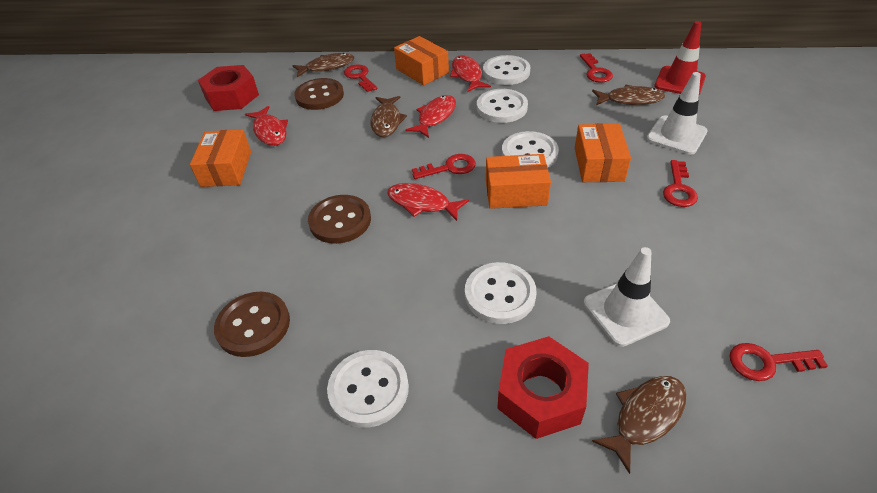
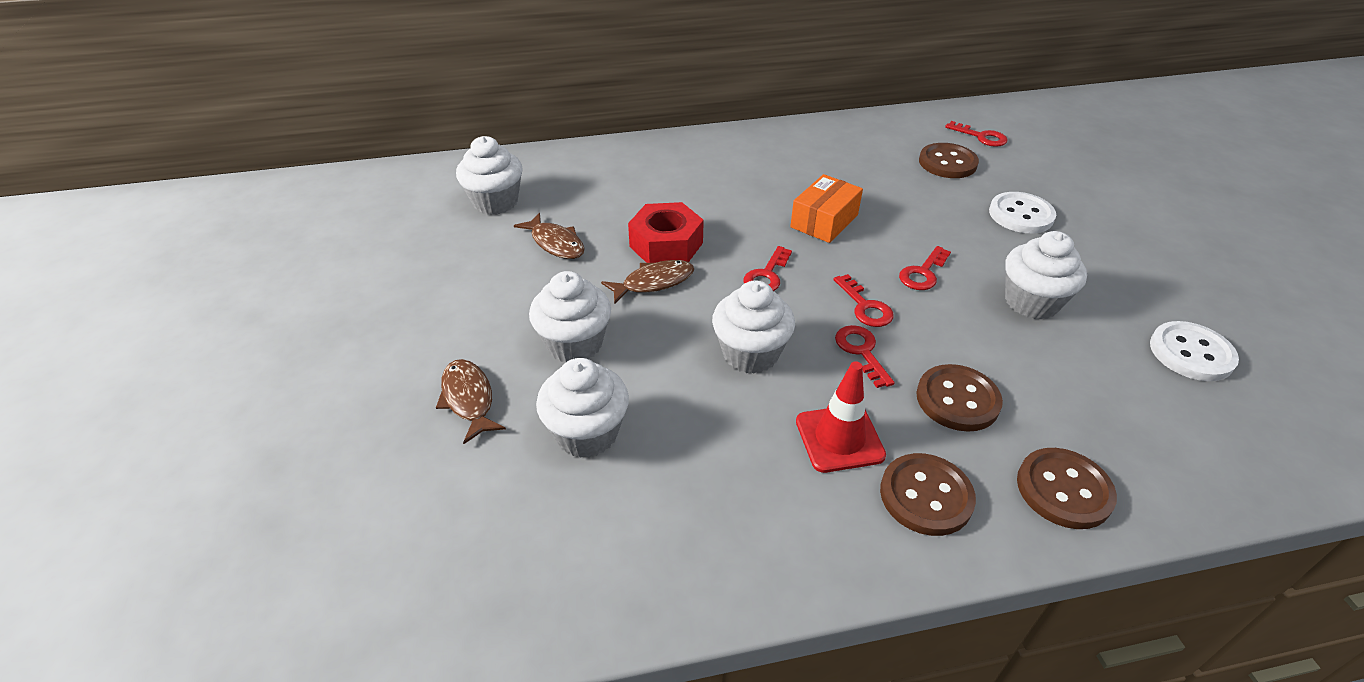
brown button: [214,292,290,357] [294,78,344,110] [308,195,371,244] = 3 -> [880,453,976,536] [916,364,1003,432] [919,143,979,178] [1017,448,1117,529] = 4
brown fish: [292,53,354,77] [371,96,407,137] [592,85,665,105] [592,376,687,474] = 4 -> [436,359,506,444] [514,213,585,259] [601,260,694,304] = 3
orange box: [190,129,251,187] [394,36,449,85] [486,154,551,209] [575,124,631,182] = 4 -> [790,174,863,243] = 1
red fish: [245,106,288,146] [387,183,469,221] [406,95,456,138] [450,55,491,92] = 4 -> none = 0
red nut: [198,65,259,111] [497,336,589,439] = 2 -> [628,202,704,263] = 1
white button: [327,350,409,428] [465,262,537,324] [477,89,528,123] [483,55,530,85] [502,131,559,168] = 5 -> [989,192,1056,233] [1150,321,1239,381] = 2
white cupcake: none = 0 -> [456,136,522,215] [529,271,611,362] [536,358,629,458] [712,281,795,374] [1005,231,1087,320] = 5
white traffic cone: [583,247,670,347] [647,72,708,155] = 2 -> none = 0

